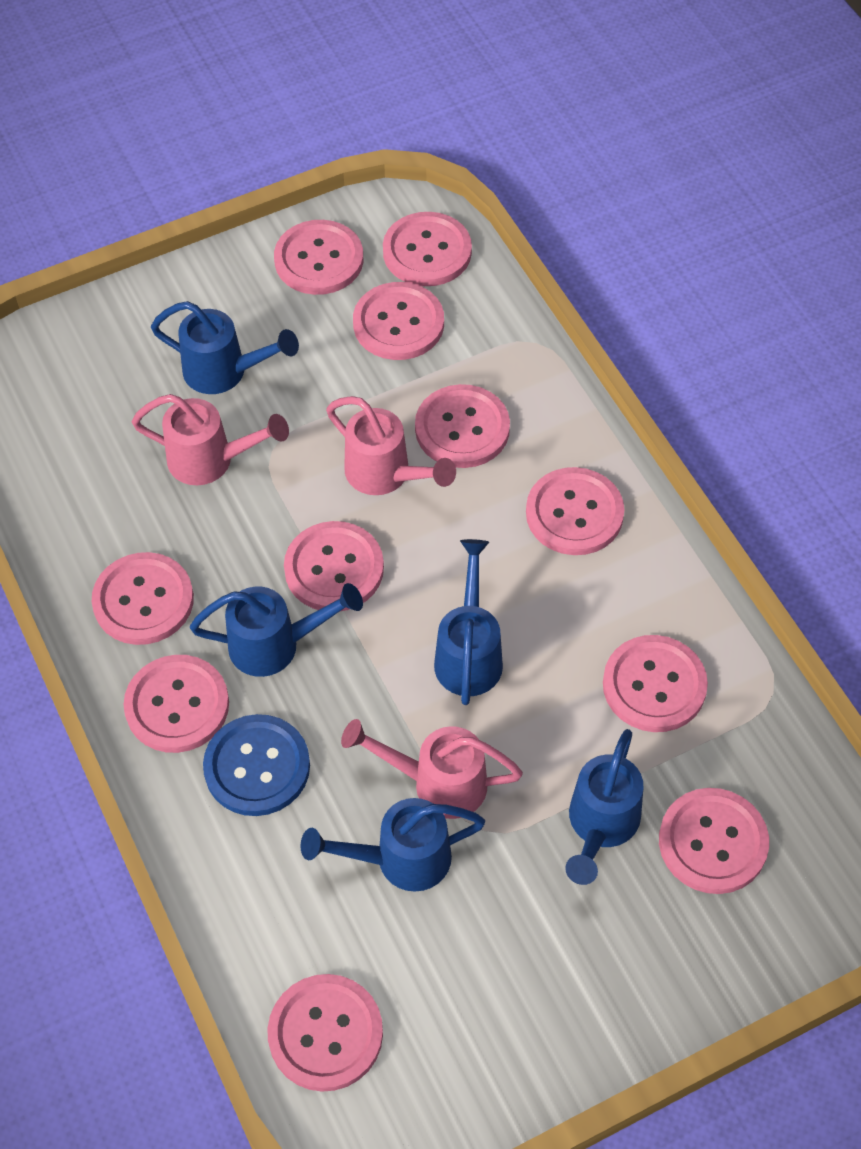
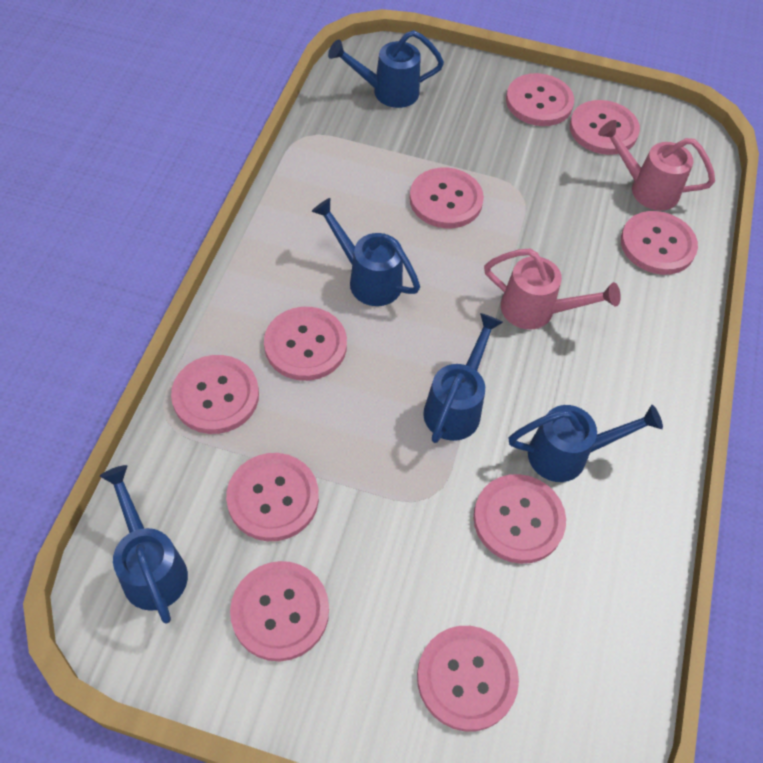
blue button: [203,714,310,816] = 1 -> none = 0
pink button: [92,552,194,645] [123,655,229,753] [267,974,383,1092] [274,220,363,295] [284,521,384,611] [353,282,444,360] [383,212,472,286] [415,384,510,468] [526,467,624,555] [603,635,708,732] [659,788,769,894] = 11 -> [171,355,259,434] [226,453,319,541] [230,561,329,661] [264,307,347,381] [409,168,484,228] [417,626,519,732] [473,474,566,564] [506,73,574,126] [570,100,640,155] [621,211,698,275] = 10
pink watering can: [132,394,289,485] [326,396,456,495] [341,719,523,819] = 3 -> [484,249,621,330] [598,120,715,211] = 2

